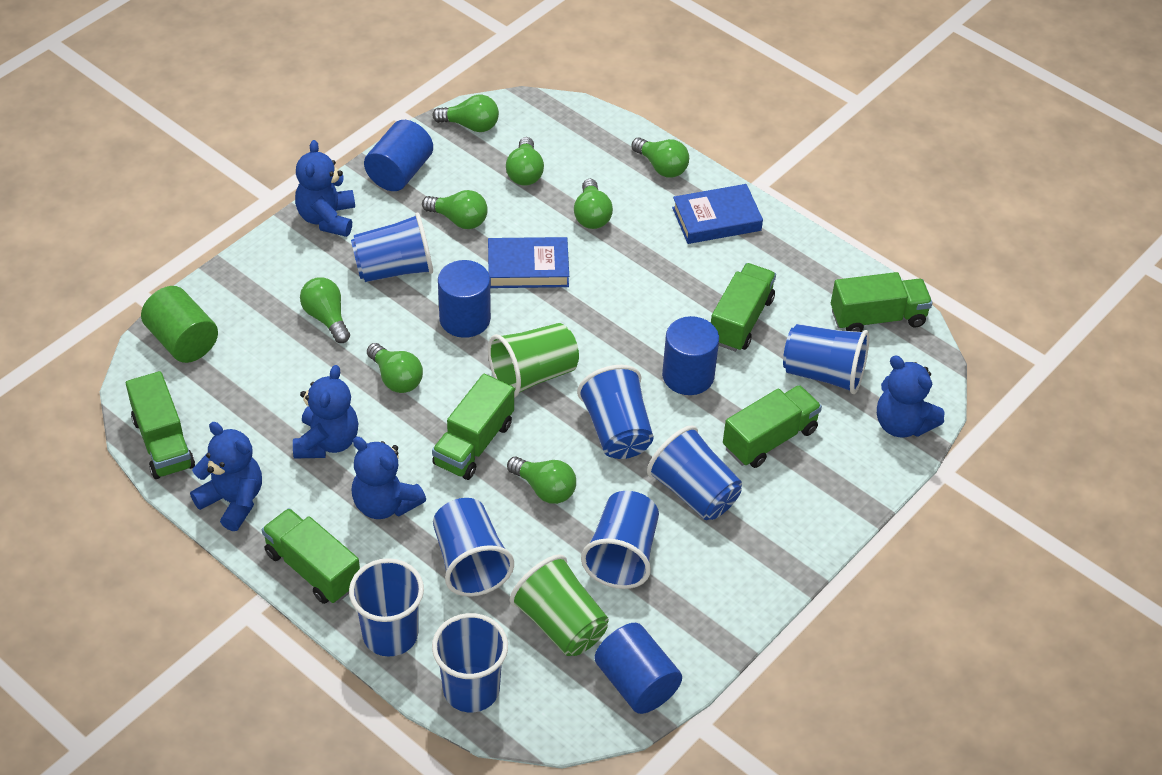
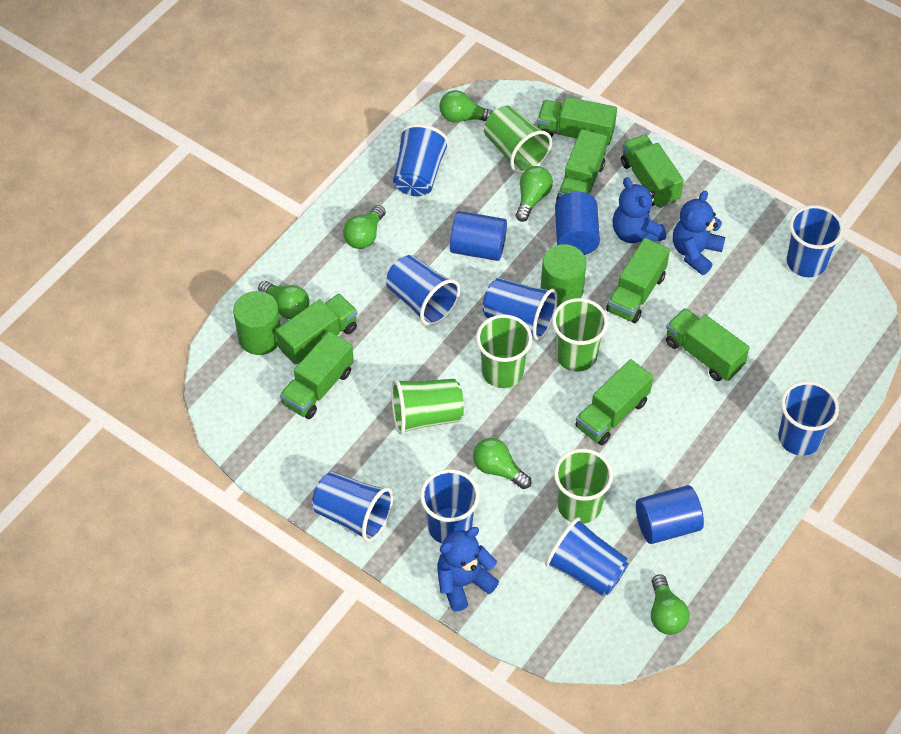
blue book: [488,237,569,288] [672,184,763,244] = 2 -> none = 0
blue cylinder: [364,120,433,191] [438,260,491,338] [595,623,682,714] [662,316,719,395] = 4 -> [450,211,507,261] [555,192,600,255] [636,485,704,544] = 3
blue teddy bear: [190,422,262,531] [293,365,358,459] [295,140,355,237] [352,437,426,519] [877,356,944,438] = 5 -> [437,527,499,612] [612,177,666,243] [673,191,725,275] = 3
green cup: [488,323,579,398] [510,555,609,656] = 2 -> [391,379,464,435] [476,315,532,388] [484,106,552,174] [552,298,608,372] [554,449,613,524] = 5
green cylinder: [141,286,218,363] = 1 -> [233,291,281,355] [541,244,586,307] = 2
green light bulb: [300,277,350,343] [367,343,423,393] [422,190,488,229] [432,95,499,132] [506,137,544,186] [507,457,576,504] [574,179,613,229] [631,138,689,177] = 8 -> [258,281,310,319] [343,205,386,249] [439,90,493,123] [473,438,531,489] [516,166,553,222] [651,574,689,635] = 6
green truck: [126,371,195,479] [262,508,360,604] [432,374,514,480] [711,263,776,352] [723,385,822,468] [831,272,932,332] = 6 -> [276,294,357,364] [280,331,354,419] [537,97,617,145] [556,129,607,201] [575,359,653,445] [606,238,670,323] [621,134,684,208] [666,308,749,381] = 8

